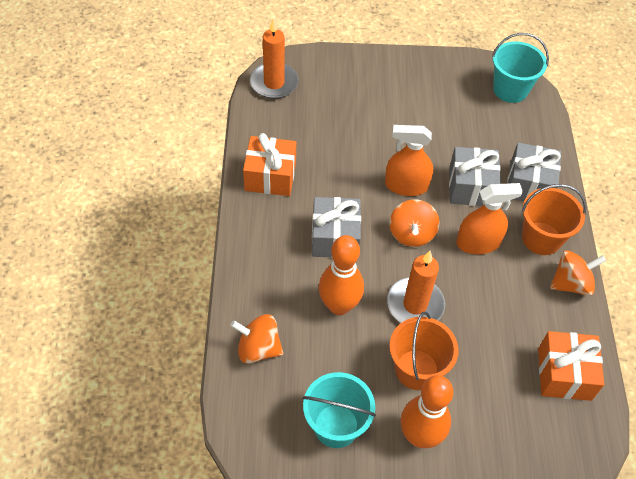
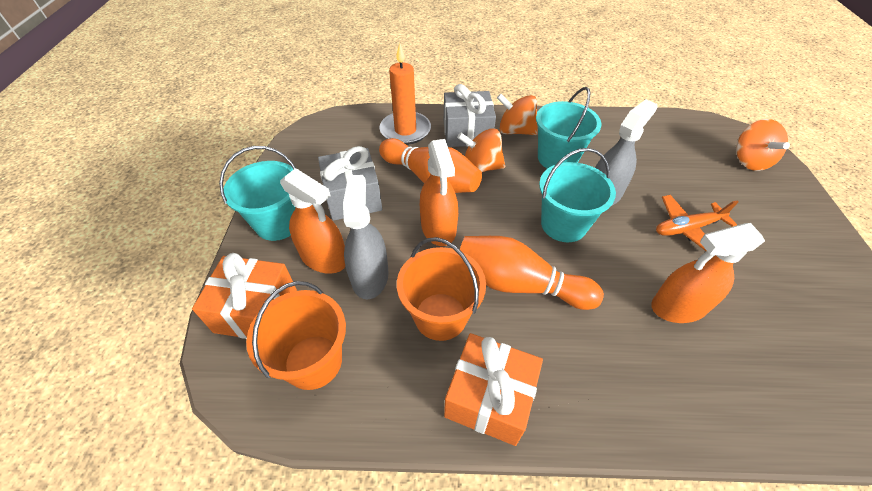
grey gift: [312,197,361,257] [449,147,501,206] [507,142,561,201] = 3 -> [318,146,382,221] [444,84,496,147] = 2
grey spray bottle: none = 0 -> [343,175,388,299] [595,99,657,206] = 2
orange candle: [250,18,299,99] [387,251,445,323] = 2 -> [379,43,431,145] = 1
orange plane: none = 0 -> [656,195,738,251] = 1
orange spray bottle: [385,125,433,196] [456,183,523,254] = 2 -> [280,168,345,274] [420,139,458,246] [651,223,765,323] = 3
turquoise bucket: [303,372,376,448] [492,33,549,103] = 2 -> [219,146,296,241] [536,87,602,169] [539,148,616,242] = 3

